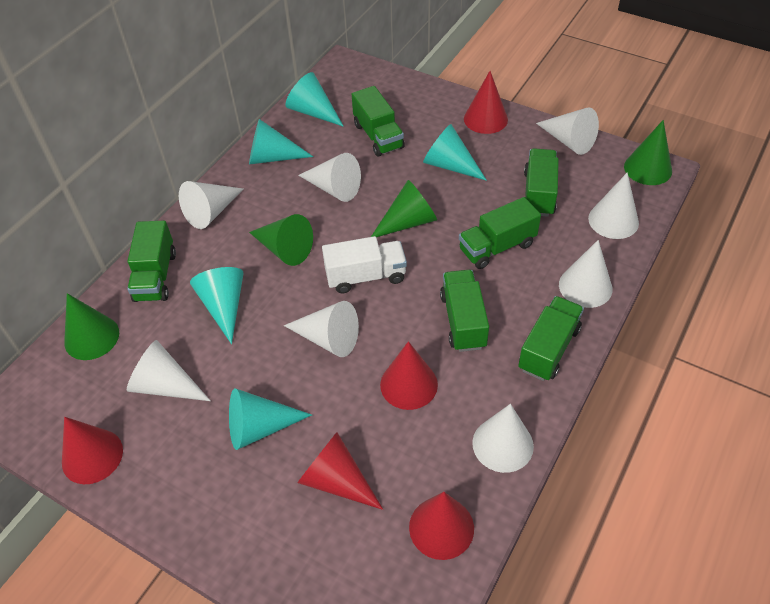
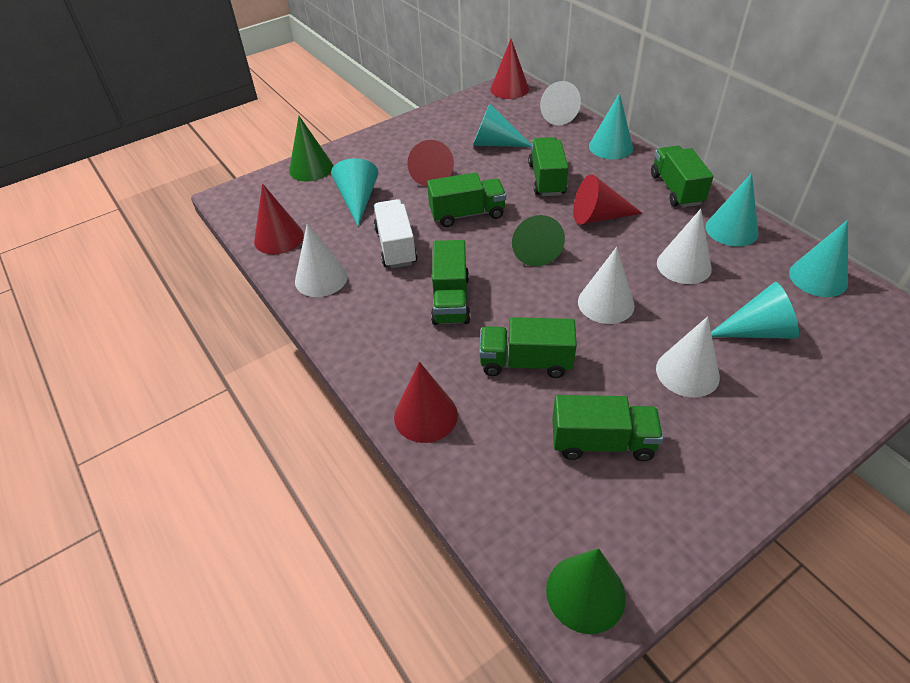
green cone: [64,293,119,360] [249,214,313,266] [371,180,437,237] [624,120,672,185] = 4 -> [289,116,333,181] [512,215,565,266] [546,548,626,634] = 3
turquoise cone: [190,267,244,344] [229,388,312,450] [249,119,313,164] [286,72,344,127] [423,124,487,181] = 5 -> [331,158,379,227] [473,103,531,147] [589,93,633,159] [705,173,759,247] [711,282,799,339] [789,220,848,297] = 6
white cone: [127,340,211,401] [179,181,243,229] [284,301,359,357] [298,153,361,202] [472,404,534,473] [536,107,599,155] [559,240,613,308] [588,172,639,239] = 8 -> [295,223,348,297] [540,81,581,125] [578,247,635,324] [656,316,720,397] [657,209,712,284] = 5

